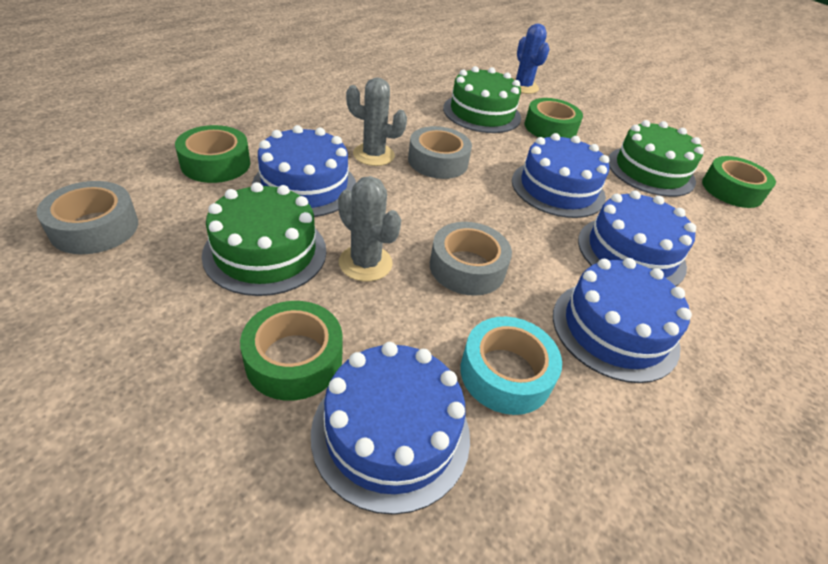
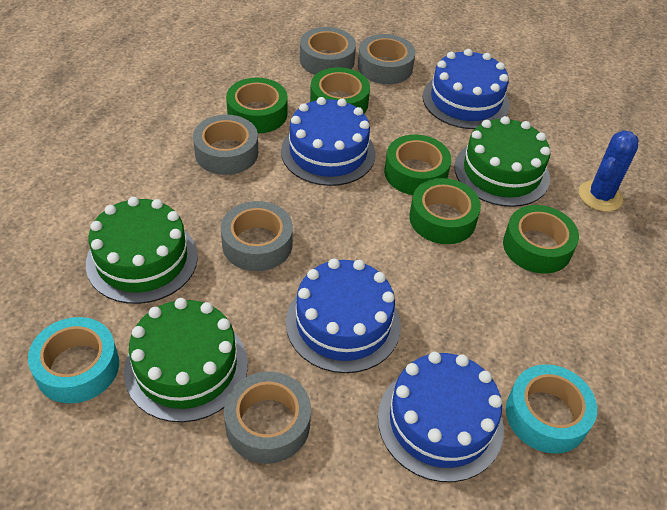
blue cake: [252,125,356,217] [311,342,470,515] [512,133,609,218] [553,258,692,383] [578,190,696,286] = 5 -> [281,97,376,186] [286,259,401,373] [378,352,504,482] [423,49,510,129] = 4
green tape: [175,125,250,183] [240,301,343,401] [524,98,583,138] [702,156,776,208] = 4 -> [226,78,288,134] [310,67,370,113] [384,135,451,195] [409,178,481,244] [503,205,579,274] = 5
grey cactus: [338,176,401,281] [346,77,407,166] = 2 -> none = 0
grey tape: [37,181,138,254] [408,126,472,179] [430,222,512,296] = 3 -> [193,115,258,175] [221,201,293,271] [224,371,311,464] [300,27,356,75] [358,34,415,84] = 5
turquoise tape: [460,317,562,415] = 1 -> [28,317,119,403] [506,364,597,454] = 2

